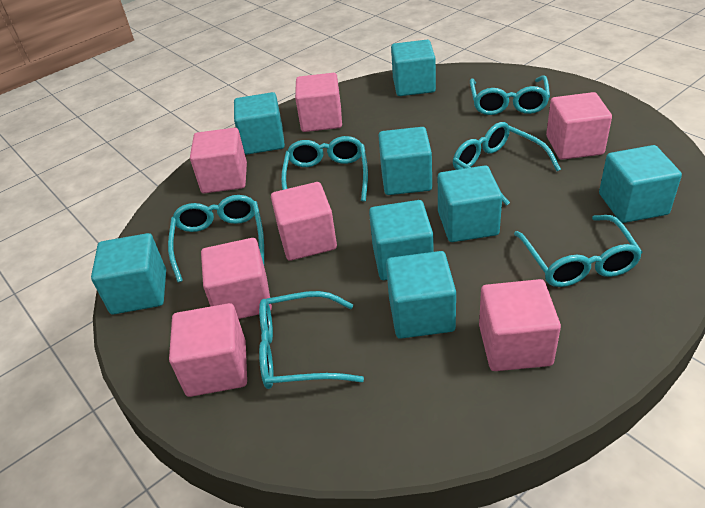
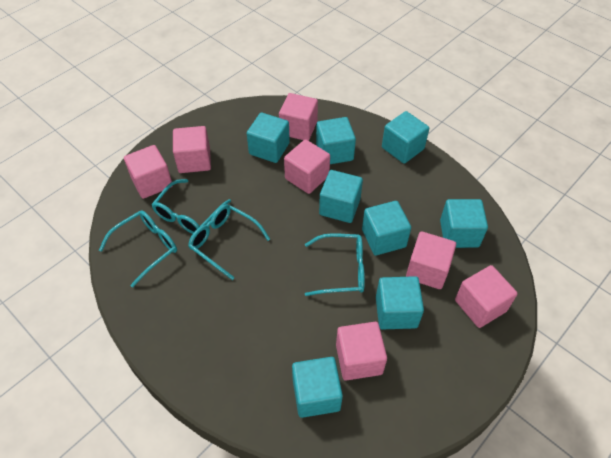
turquoise glasses: [168,195,264,282] [259,291,364,389] [281,136,368,202] [453,122,561,206] [470,75,550,115] [514,215,643,287] = 6 -> [99,210,177,287] [151,179,231,234] [188,204,270,280] [305,233,365,296] = 4

